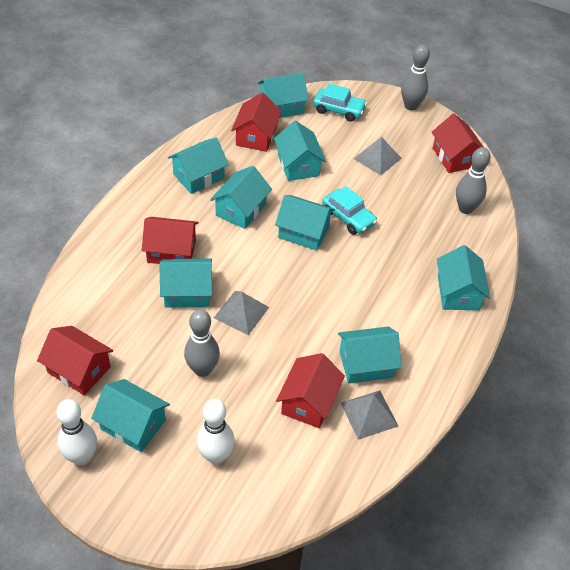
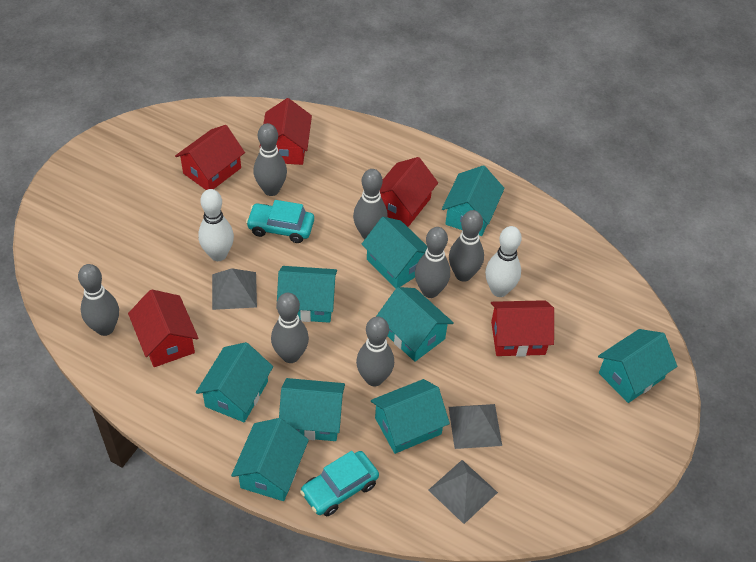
grey bowling pin: [184,309,220,377] [401,45,430,111] [456,147,491,214] = 3 -> [78,264,119,336] [254,123,287,196] [271,293,309,363] [353,169,388,239] [356,316,394,387] [415,227,450,298] [449,210,484,282] = 7

